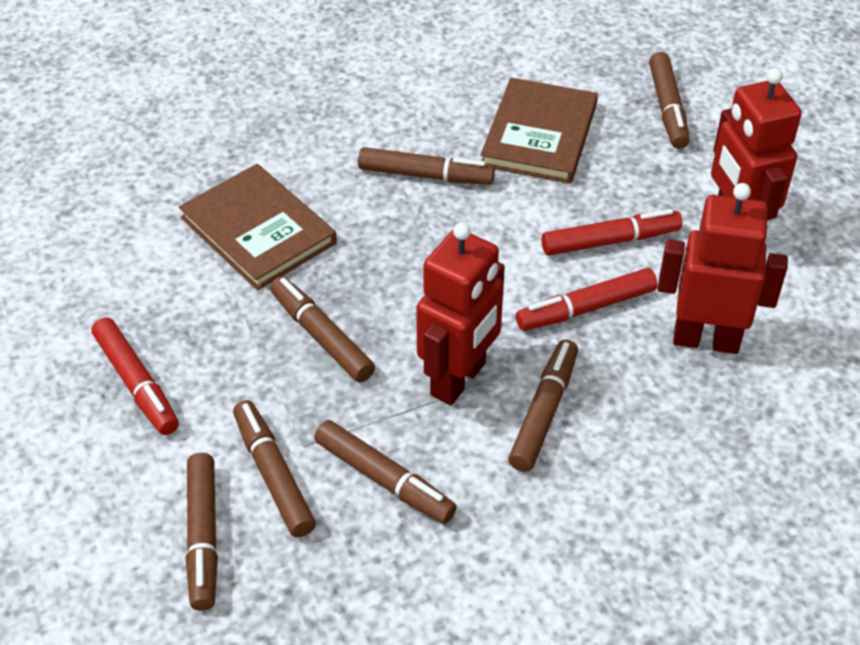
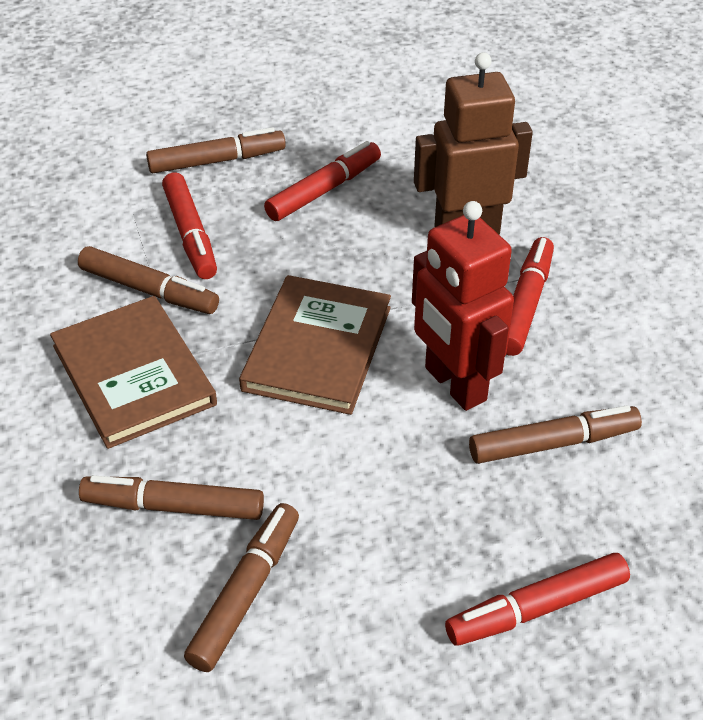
brown marker: [186,453,218,611] [233,400,316,537] [270,276,375,382] [314,420,457,524] [358,147,495,185] [508,339,578,472] [649,52,690,149] = 7 -> [78,246,219,314] [79,475,264,520] [146,127,286,173] [184,503,299,672] [469,405,642,464] = 5
brown robot: none = 0 -> [414,52,533,235] = 1
red marker: [92,318,179,435] [516,268,658,331] [541,209,682,256] = 3 -> [162,172,217,279] [264,141,381,221] [445,553,630,646] [506,237,554,356] = 4
red robot: [416,222,505,405] [658,183,788,354] [711,68,802,221] = 3 -> [412,201,514,411] = 1

